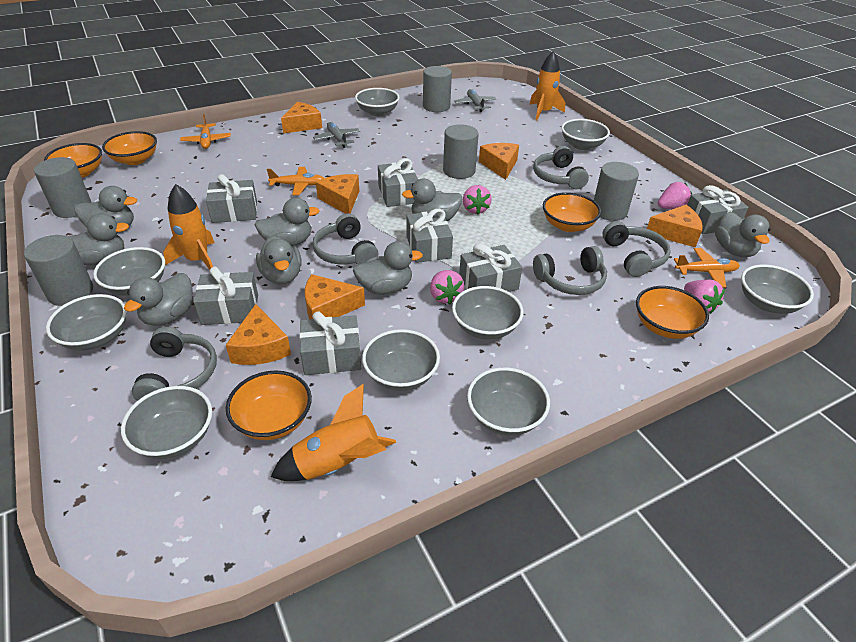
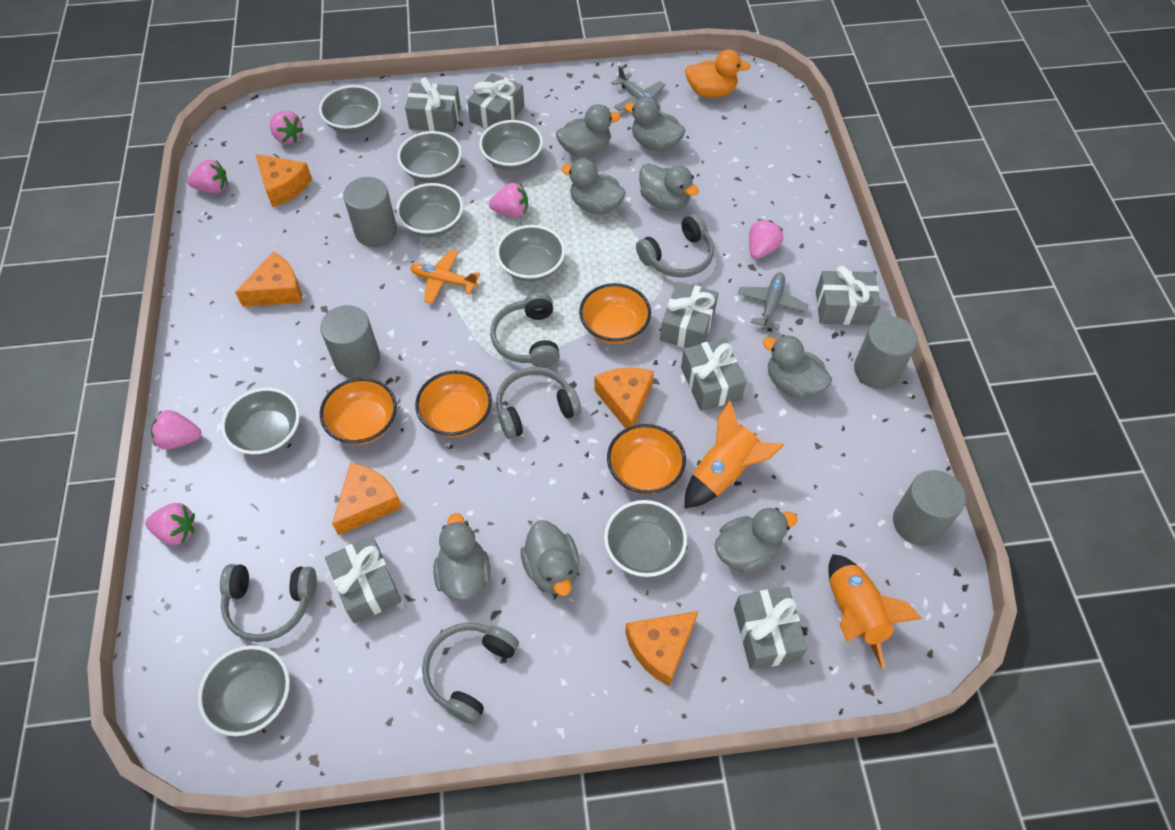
grey bowl: [46,294,127,351] [93,247,165,296] [121,386,212,459] [355,88,400,116] [362,329,440,391] [452,286,524,340] [467,367,550,436] [561,119,610,150] [741,265,814,314] = 9 -> [198,645,290,736] [221,388,300,456] [319,85,381,134] [396,183,463,237] [397,131,462,182] [479,120,543,170] [496,225,565,282] [604,500,687,577] = 8
grey cylinder: [24,235,93,306] [34,157,92,218] [423,66,452,112] [443,124,479,179] [594,162,639,221] = 5 -> [320,305,380,378] [343,177,397,247] [854,316,918,389] [893,470,966,546] = 4
orange bowl: [44,143,102,178] [102,131,157,165] [226,370,312,440] [543,192,601,232] [636,286,709,339] = 5 -> [320,378,397,445] [415,370,492,437] [579,283,651,344] [607,424,686,495] = 4
orange cheese: [226,304,291,365] [281,102,322,133] [305,274,365,319] [316,174,359,214] [479,143,519,180] [647,205,703,248] = 6 -> [235,251,302,307] [256,154,312,207] [332,463,402,535] [594,367,654,429] [625,611,698,686] = 5
orange duck: none = 0 -> [685,49,750,98] = 1
orange plane: [180,114,231,149] [267,167,324,195] [674,248,740,288] = 3 -> [410,250,480,304] = 1
orange rocket: [163,184,215,270] [271,384,396,481] [529,51,565,121] = 3 -> [685,401,784,508] [828,554,922,669] = 2
pink strawberry: [430,270,464,305] [463,185,492,214] [658,182,692,210] [684,280,725,314] = 4 -> [145,503,195,545] [151,410,201,449] [187,160,228,194] [270,111,304,144] [489,183,528,217] [749,219,783,259] = 6

